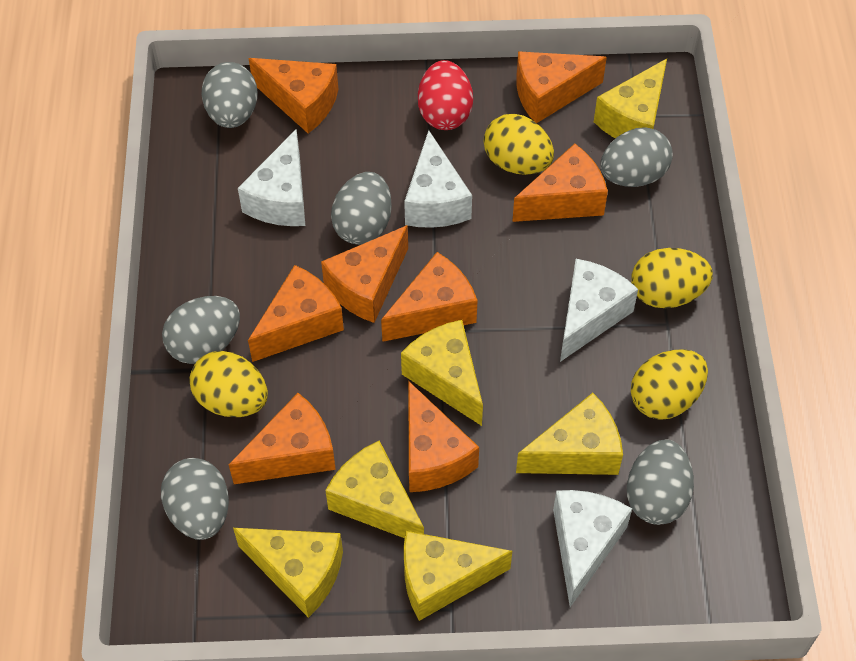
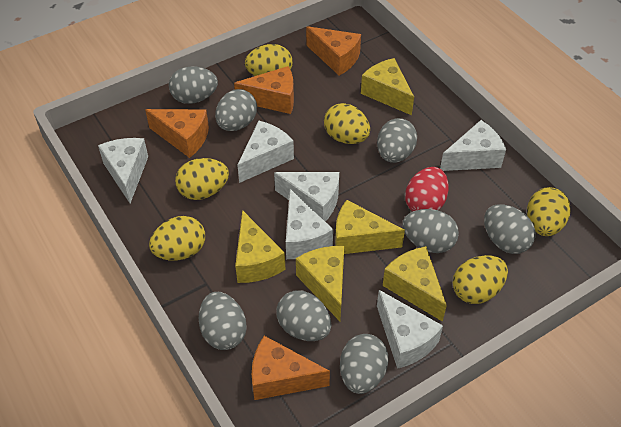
grey egg: [161,458,229,540] [162,296,240,364] [202,62,258,128] [331,172,392,245] [601,127,673,187] [627,439,694,525] = 6 -> [169,66,218,104] [199,292,247,350] [215,89,257,131] [276,290,332,341] [340,334,389,394] [377,118,417,163] [402,209,459,253] [484,204,535,254] = 8
orange cheese: [229,393,336,484] [248,265,344,362] [249,58,339,133] [321,225,408,323] [381,252,477,342] [409,382,479,492] [512,144,608,222] [516,51,607,123] = 8 -> [145,109,209,158] [234,66,294,114] [252,336,330,400] [306,26,361,75] = 4
white cheese: [238,129,305,226] [404,130,472,228] [553,490,632,607] [560,259,638,362] = 4 -> [98,138,148,203] [237,121,294,183] [274,172,339,221] [286,189,333,259] [377,290,443,369] [440,120,506,171] = 6
yellow cheese: [233,528,343,618] [325,441,424,538] [401,320,483,426] [404,531,512,621] [516,393,623,475] [594,59,667,138] = 6 -> [235,210,285,283] [296,246,344,321] [335,200,405,254] [361,58,414,115] [383,246,447,322] = 5
yellow egg: [189,351,268,417] [483,114,554,175] [631,248,713,308] [631,349,708,420] = 4 -> [149,216,205,261] [175,158,229,200] [245,44,293,76] [324,103,370,144] [453,255,508,304] [527,187,571,236] = 6

